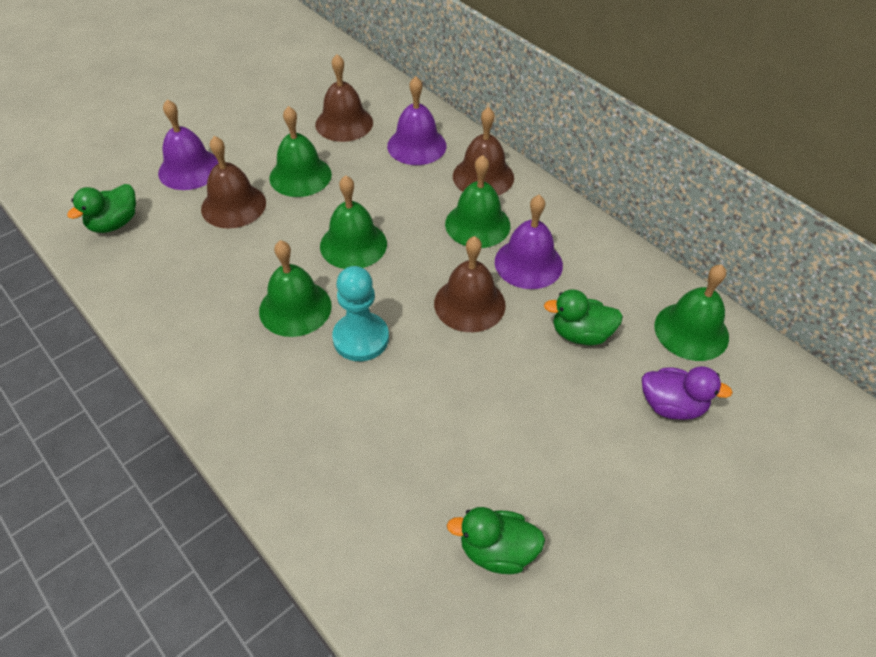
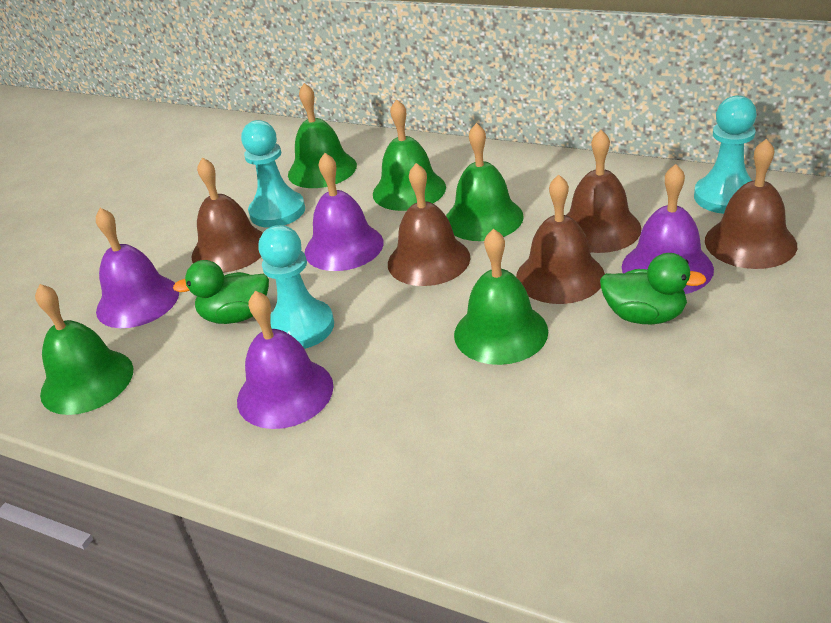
brown bell: [201,136,266,229] [315,54,373,142] [434,236,506,332] [453,107,514,196] = 4 -> [191,157,263,273] [388,163,470,286] [516,175,605,304] [567,130,641,253] [705,139,797,269] = 5
green duck: [67,184,136,233] [447,507,545,574] [544,289,623,345] = 3 -> [173,260,269,324] [600,253,706,324] = 2
purple bell: [158,99,219,190] [387,76,446,165] [495,195,563,289] = 3 -> [96,208,179,328] [237,291,334,429] [305,153,384,271] [622,164,714,294] = 4
purple duck: [642,366,733,420] = 1 -> none = 0
turquoise pawn: [332,266,389,361] = 1 -> [241,120,305,228] [258,225,334,349] [694,95,757,214] = 3

